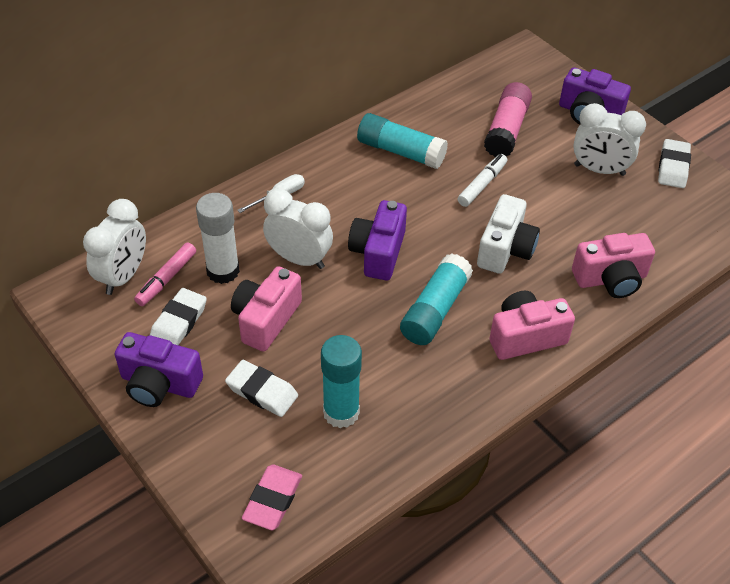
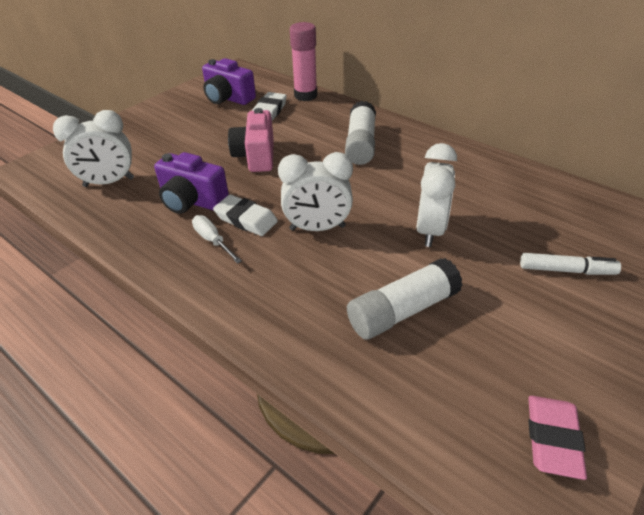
pink camera: [231,266,302,352] [490,291,575,360] [572,233,655,298] = 3 -> [228,108,274,172] = 1
pink marker: [134,243,196,306] = 1 -> none = 0
purple camera: [114,332,203,407] [348,200,407,280] [559,67,631,124] = 3 -> [154,152,229,214] [202,58,256,105] = 2
turquoise glue stick: [321,335,362,428] [357,113,448,169] [400,253,473,345] = 3 -> none = 0
white camera: [477,194,540,274] = 1 -> none = 0
white eraser: [150,288,207,345] [225,360,298,417] [658,139,691,188] = 3 -> [213,194,278,236] [252,92,287,121] = 2
white glue stick: [196,193,240,284] = 1 -> [345,101,376,165] [347,258,463,339] = 2

